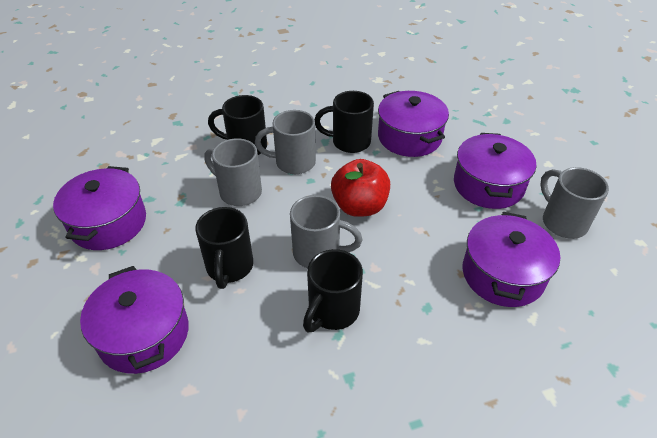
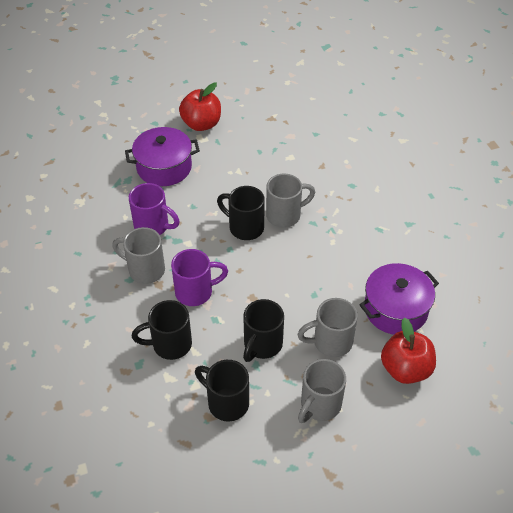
purple mug: none = 0 -> [129,183,180,235] [171,249,228,306] = 2
purple pot: [53,166,146,250] [80,266,189,374] [378,91,449,157] [454,133,536,209] [463,212,560,307] = 5 -> [125,127,200,186] [359,263,439,335] = 2
red apple: [331,159,390,217] = 1 -> [179,83,221,131] [381,318,436,384] = 2

